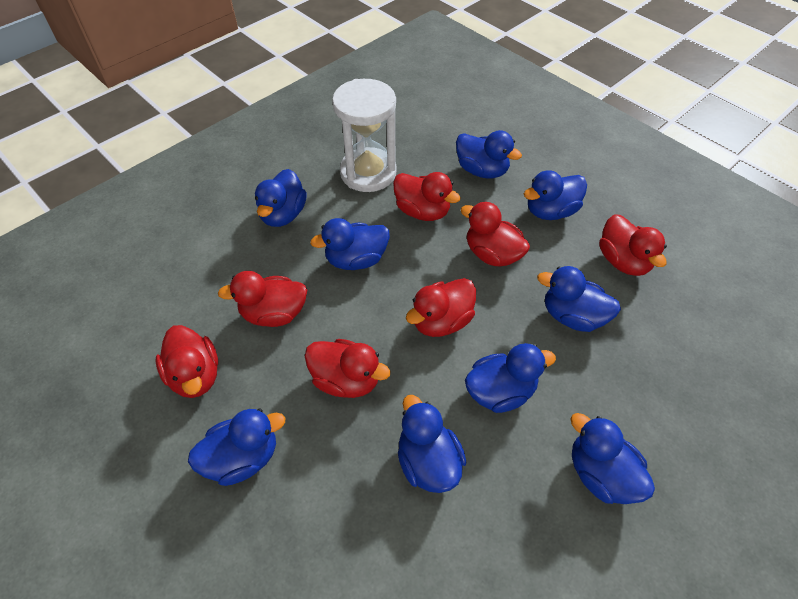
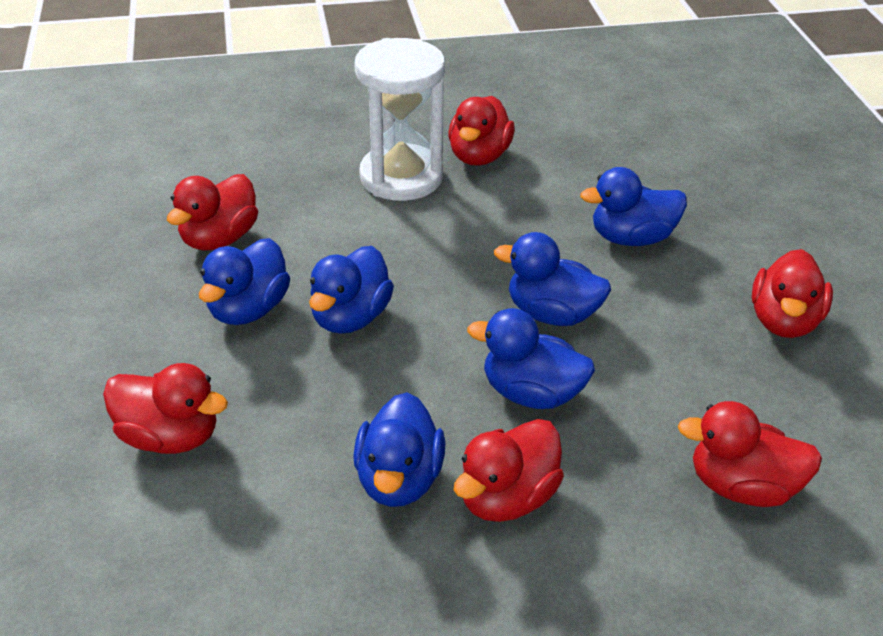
blue duck: [188,409,285,486] [255,169,307,227] [310,218,390,270] [398,395,467,493] [456,130,522,178] [465,343,556,413] [524,170,587,220] [537,266,621,332] [570,413,655,504] = 9 -> [199,238,290,325] [309,246,394,334] [353,392,445,507] [467,308,595,409] [494,232,611,326] [580,167,687,246] = 6
red duck: [156,325,218,398] [218,271,307,327] [305,339,390,398] [393,172,461,221] [406,278,476,337] [461,202,530,267] [599,214,667,276] = 7 -> [103,363,228,454] [167,174,258,251] [448,96,515,166] [454,419,564,522] [677,401,822,507] [752,249,833,338] = 6

